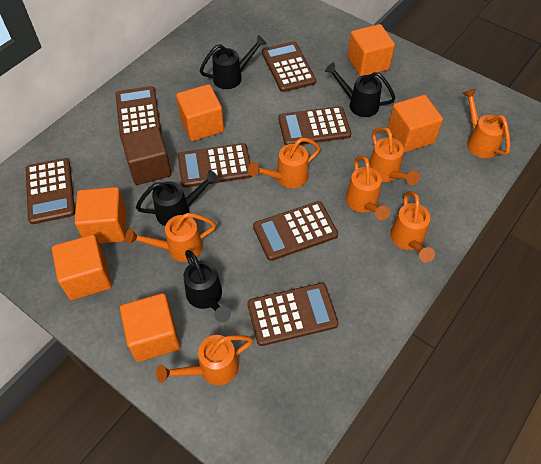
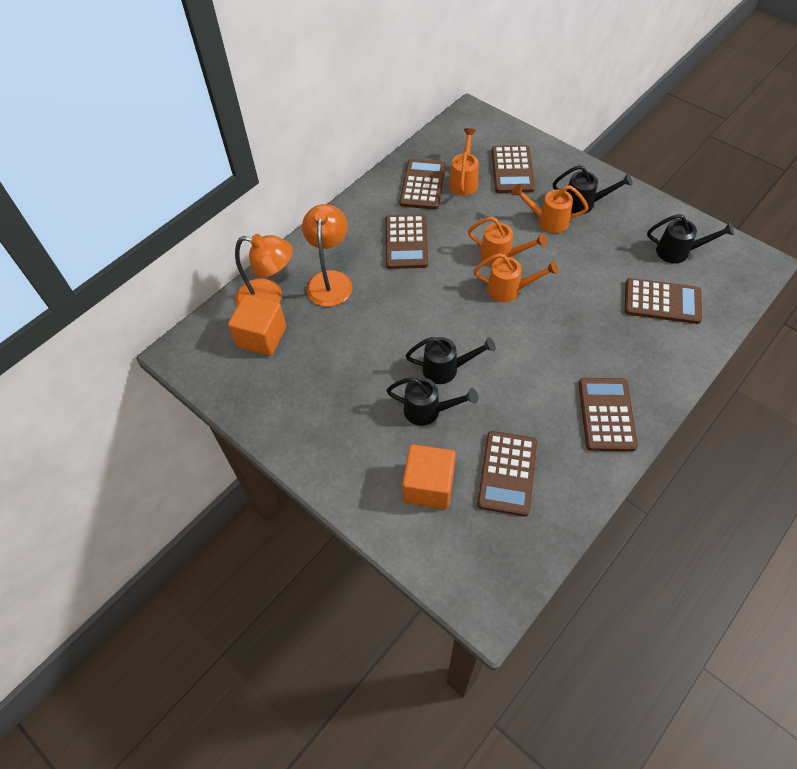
brown calculator: [25,158,75,224] [116,86,162,141] [178,143,252,188] [247,283,338,346] [253,201,338,261] [262,41,316,92] [278,106,351,145] = 7 -> [386,214,428,269] [400,159,446,210] [477,431,537,516] [491,145,535,193] [579,378,638,451] [625,278,702,324] = 6
brown cube: [121,126,172,185] = 1 -> none = 0
orange cube: [52,235,112,300] [75,187,127,244] [120,293,180,362] [176,84,224,141] [348,24,395,76] [388,95,443,152] = 6 -> [228,295,286,356] [402,444,456,509] = 2
orange lamp: none = 0 -> [235,234,293,306] [302,204,352,307] = 2
orange watering can: [125,213,216,262] [156,335,253,385] [248,138,320,188] [346,156,390,220] [369,127,420,185] [390,191,435,262] [463,89,510,158] = 7 -> [449,128,478,196] [468,217,547,267] [473,253,559,302] [511,184,589,233] = 4

